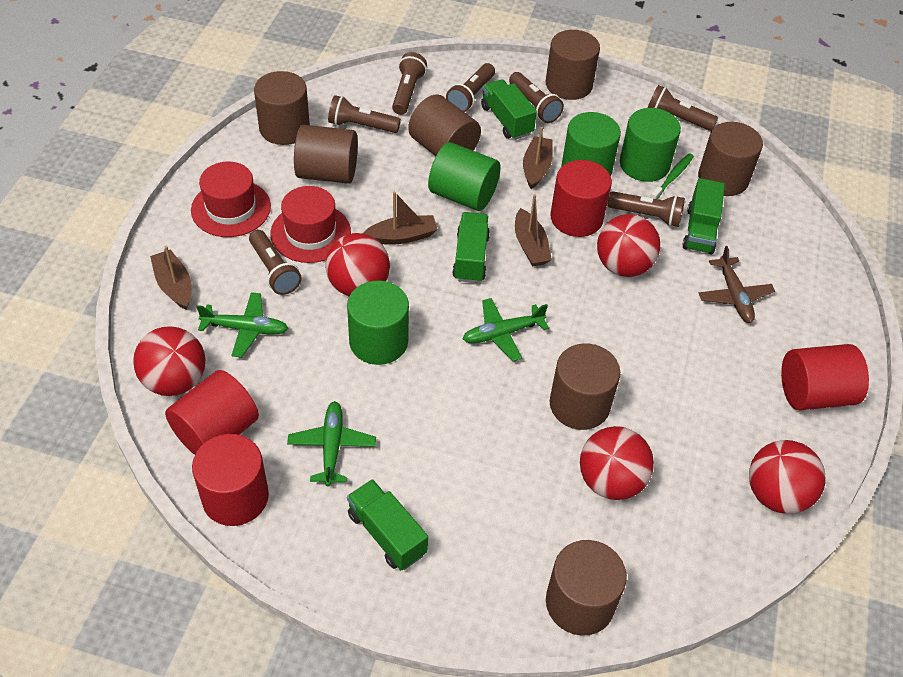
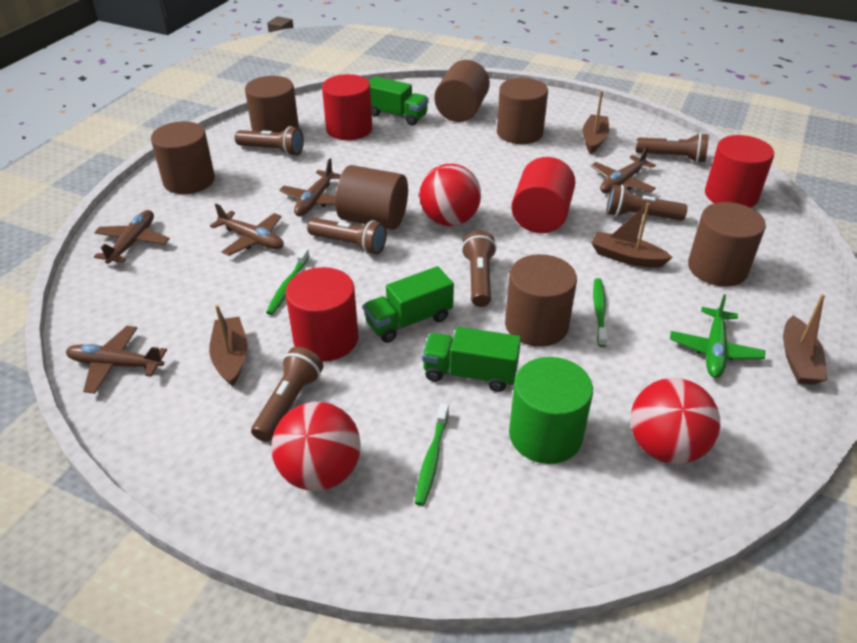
brown flashlight: [249,230,302,295] [328,95,401,133] [392,52,427,115] [446,63,495,112] [509,72,564,123] [607,191,685,227] [648,85,718,131] = 7 -> [235,126,304,156] [251,347,323,442] [307,218,387,254] [461,231,497,307] [606,185,688,221] [636,133,709,163] = 6
brown plane: [699,246,775,323] = 1 -> [66,326,167,394] [94,210,170,264] [210,204,284,256] [279,158,341,216] [591,146,656,193] = 5
green cylinder: [347,281,409,365] [428,142,501,211] [561,112,621,176] [620,108,681,182] = 4 -> [509,357,593,464] = 1
green plane: [196,292,289,358] [287,401,376,486] [463,298,549,361] = 3 -> [670,294,765,378] = 1
green toothbrush: [650,153,694,199] = 1 -> [266,248,309,315] [415,404,449,506] [593,278,607,347] = 3
green truck: [347,479,428,570] [452,212,490,283] [481,79,537,140] [682,178,725,255] = 4 -> [363,266,454,343] [369,76,428,125] [422,327,521,392] = 3
red ball: [133,326,206,396] [325,233,390,296] [580,426,654,500] [597,214,660,277] [749,440,826,514] = 5 -> [271,402,361,491] [419,164,481,226] [631,378,720,464] = 3
red hat: [191,162,271,237] [270,186,351,263] = 2 -> none = 0

